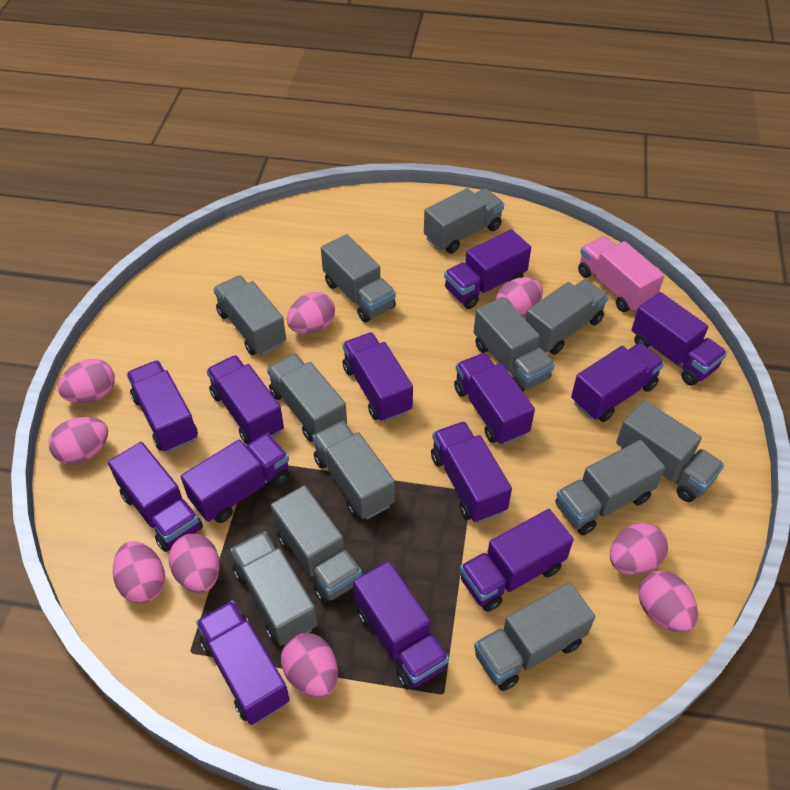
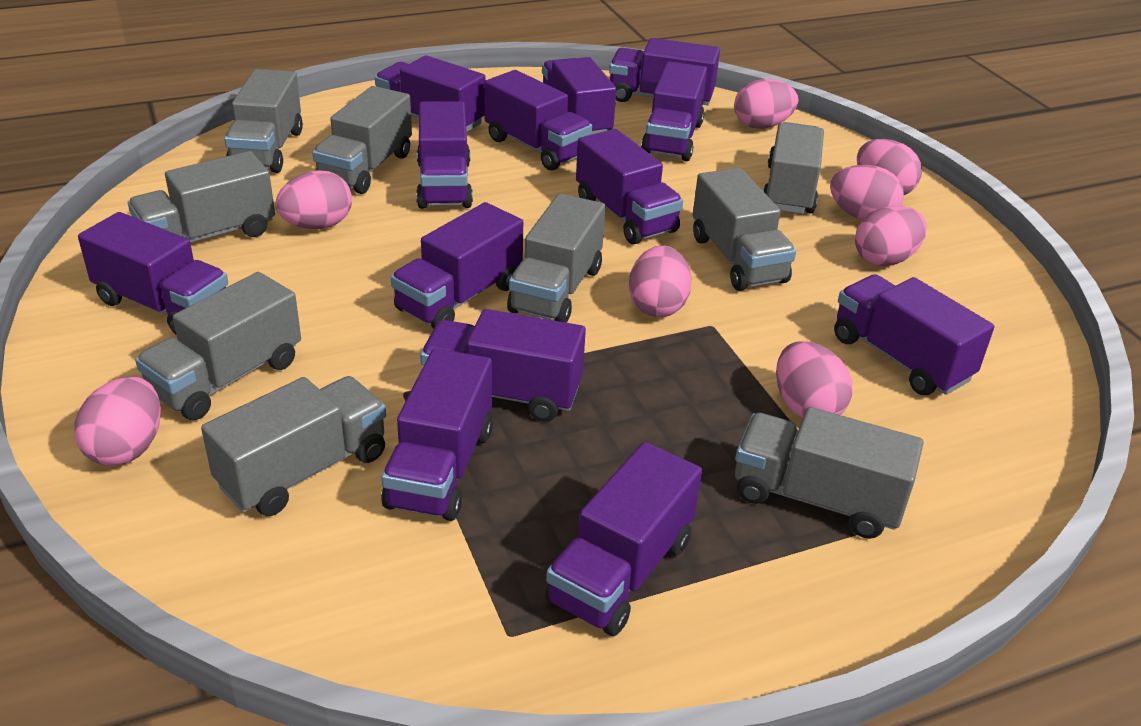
grey truck: [213,276,286,356] [230,531,318,646] [267,354,347,442] [271,485,362,603] [312,421,395,519] [321,234,396,323] [424,188,504,254] [474,297,555,392] [474,582,595,691] [525,279,609,355] [555,440,665,535] [616,400,724,502] = 12 -> [128,151,275,243] [135,272,301,420] [201,376,386,516] [224,69,303,173] [312,86,412,194] [507,193,605,323] [693,168,796,291] [735,407,924,539] [763,122,824,214] = 9
pink egg: [49,417,108,464] [58,359,115,403] [113,541,165,603] [169,534,220,593] [281,633,338,698] [287,292,335,334] [496,277,543,318] [610,523,668,575] [638,571,698,633] = 9 -> [74,377,161,466] [275,170,352,229] [629,246,692,317] [734,79,798,129] [776,341,852,418] [830,165,904,220] [855,206,927,266] [857,139,922,195] = 8
pink truck: [578,236,665,313] = 1 -> none = 0

